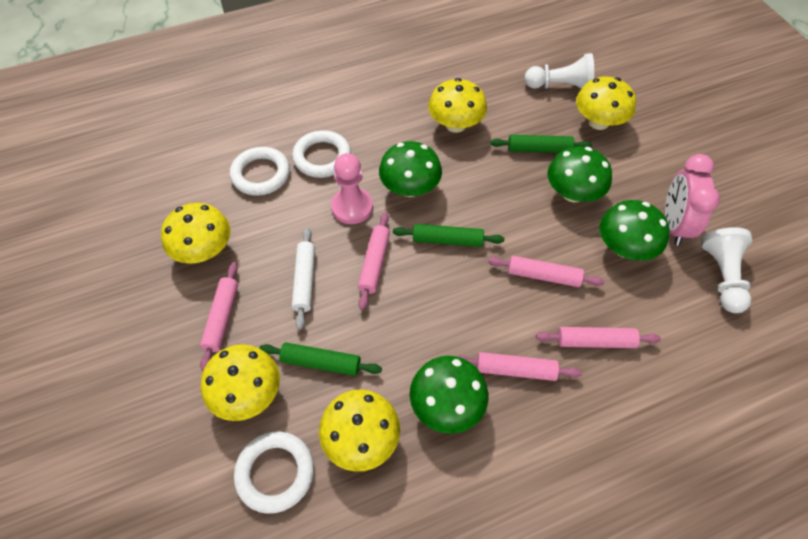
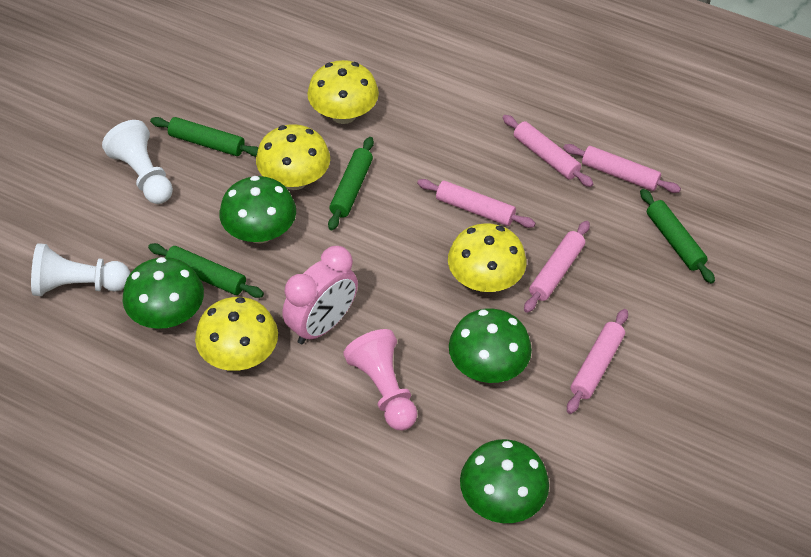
green rolling pin: [259,342,382,376] [393,224,504,247] [490,135,592,153] = 3 -> [148,243,264,298] [150,117,258,157] [328,137,374,230] [640,189,715,284] = 4
white ring: [230,147,290,196] [234,432,314,514] [292,130,351,178] = 3 -> none = 0
white rolling pin: [292,227,315,330] = 1 -> none = 0
yellow mushroom: [161,203,230,264] [201,344,280,421] [319,390,400,472] [428,78,487,133] [576,76,636,130] = 5 -> [195,297,278,371] [256,124,330,190] [307,60,379,124] [448,223,526,292] = 4

